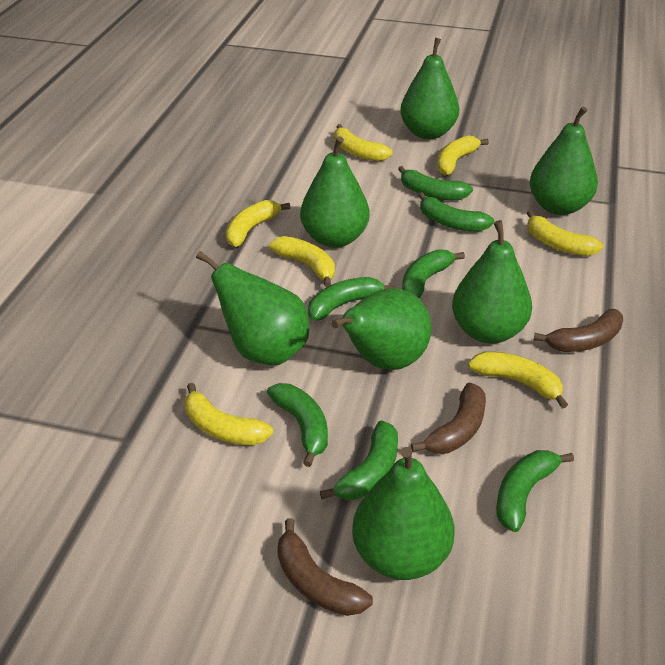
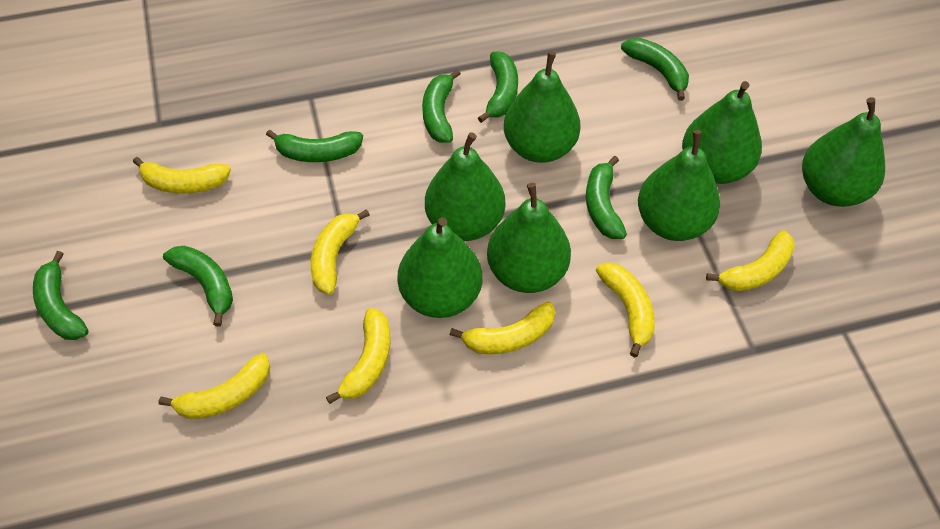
brown banana: [277,518,373,616] [411,383,486,454] [534,309,623,352] = 3 -> none = 0

